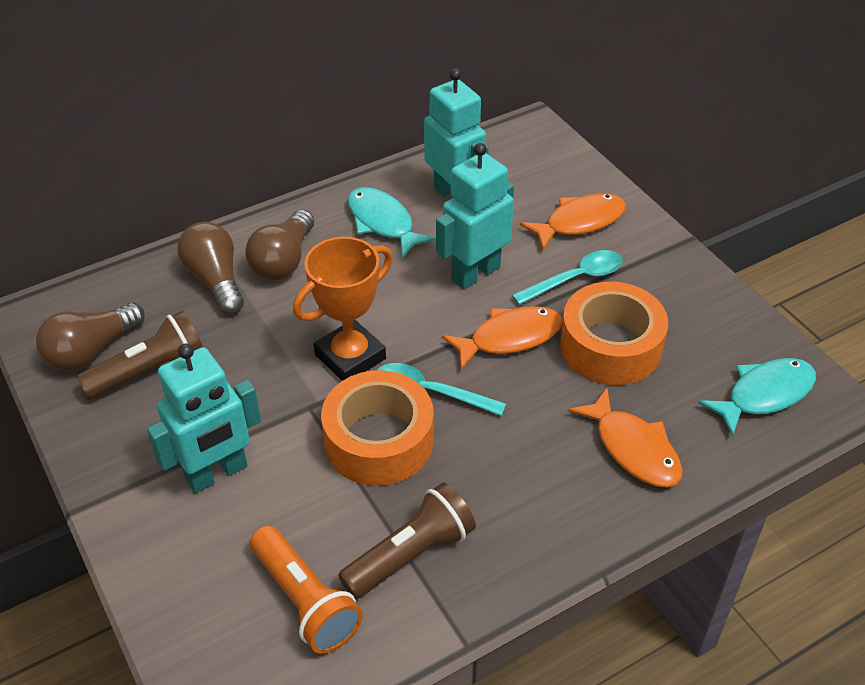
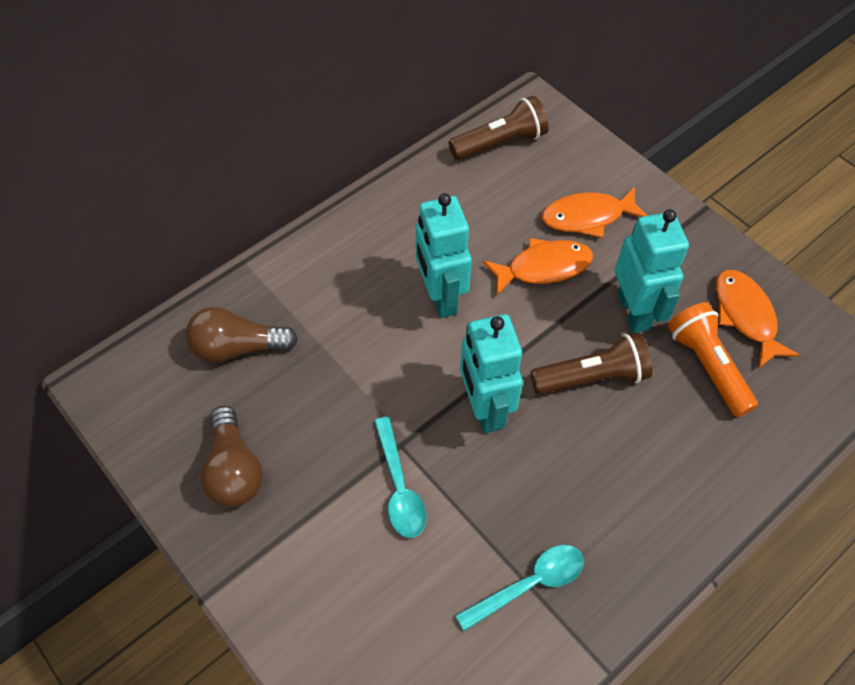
brown light bulb: [36,303,145,371] [178,222,244,314] [245,210,314,280] = 3 -> [185,307,298,363] [199,406,263,508] = 2
orange tape: [321,370,434,486] [560,282,668,385] = 2 -> none = 0
orange trophy: [293,237,393,381] = 1 -> none = 0
turquoise fish: [348,187,436,258] [698,358,816,437] = 2 -> none = 0

